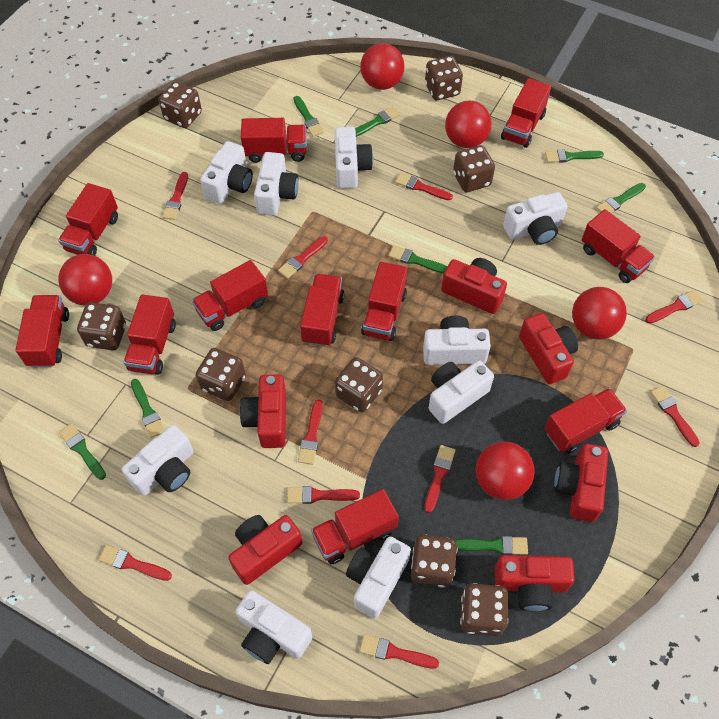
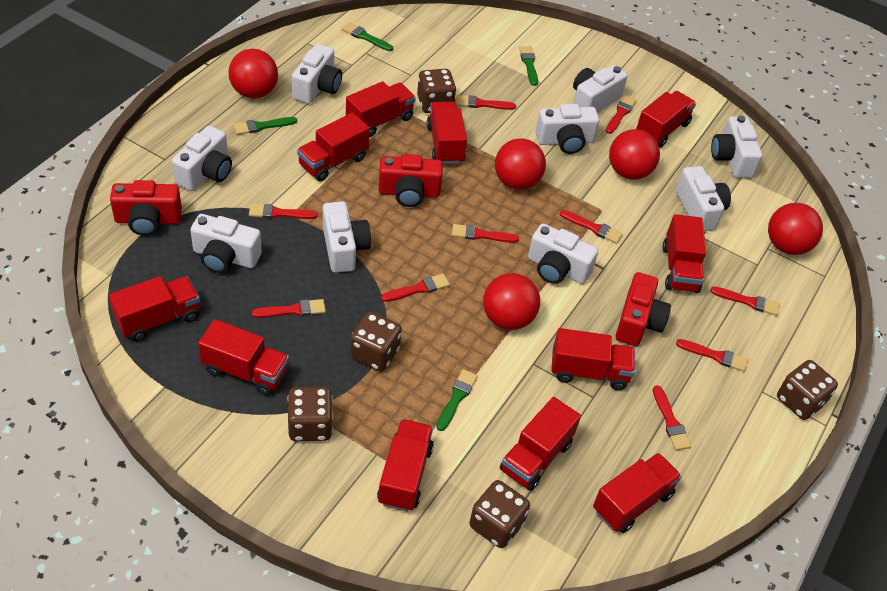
brown dice: [77,302,126,350] [159,81,202,128] [196,348,246,401] [335,357,383,413] [411,534,458,587] [425,56,463,100] [453,145,495,192] [460,583,508,636] = 8 -> [287,386,333,441] [350,312,402,371] [417,69,456,113] [470,480,530,548] [777,360,838,420] = 5
green brush: [59,423,106,480] [131,379,165,438] [293,96,324,136] [355,106,400,137] [388,245,447,274] [455,536,528,555] [545,150,604,163] [596,183,646,213] = 8 -> [234,117,297,135] [342,22,393,51] [436,369,478,431] [519,46,538,86] = 4
red camera: [228,515,302,585] [240,374,286,448] [441,258,507,314] [495,555,575,612] [519,313,578,384] [554,444,608,522] = 6 -> [110,180,182,236] [378,154,443,207] [616,272,671,346] = 3

